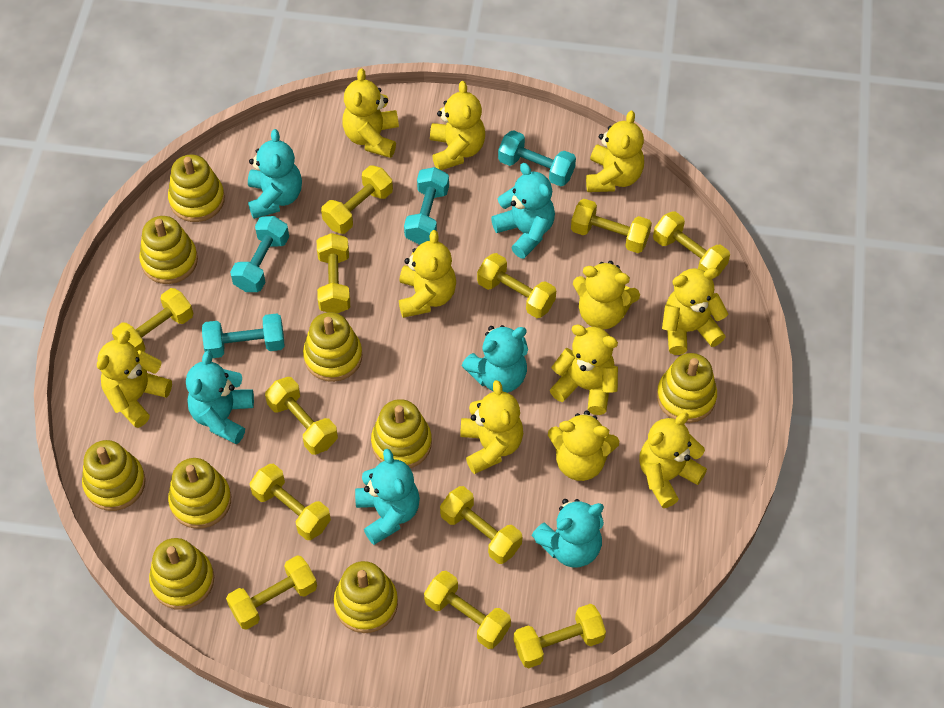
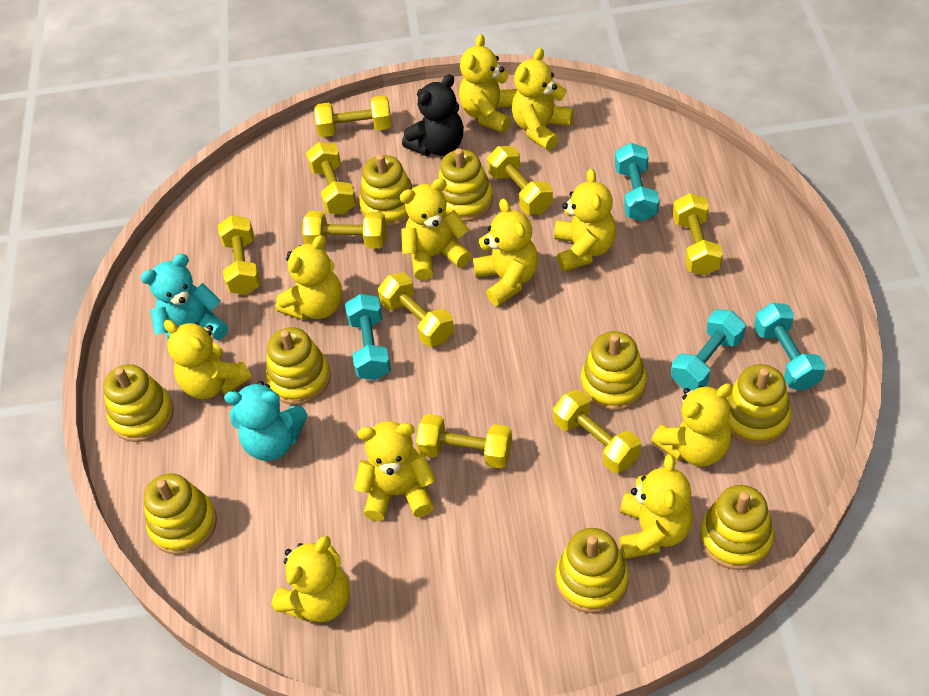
black teddy bear: none = 0 -> [402,74,464,156] = 1
turquoise teddy bear: [186,350,254,445] [248,129,302,219] [355,449,420,545] [462,325,528,393] [491,163,555,259] [532,499,604,568] = 6 -> [141,254,228,340] [224,381,308,461] = 2
yellow dumbbell: [112,288,193,352] [226,555,317,630] [249,464,331,540] [265,377,338,455] [317,233,350,313] [321,165,393,234] [424,571,511,649] [440,486,522,564] [477,253,556,318] [514,604,606,668] [571,199,652,253] [653,211,730,276] = 12 -> [218,215,261,295] [302,211,387,249] [306,142,357,215] [314,96,391,137] [378,273,454,347] [416,414,512,468] [487,146,553,215] [553,390,641,473] [673,193,723,276] = 9

